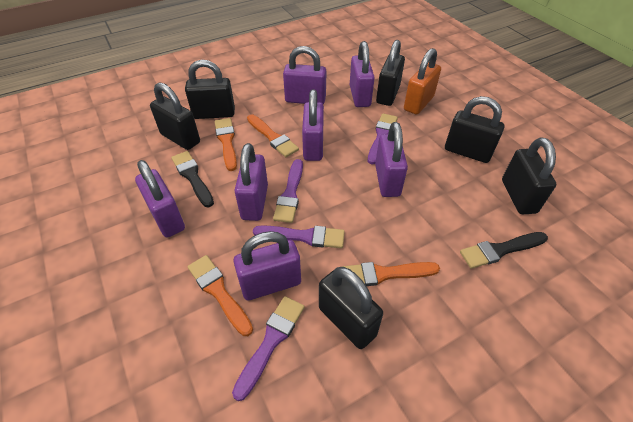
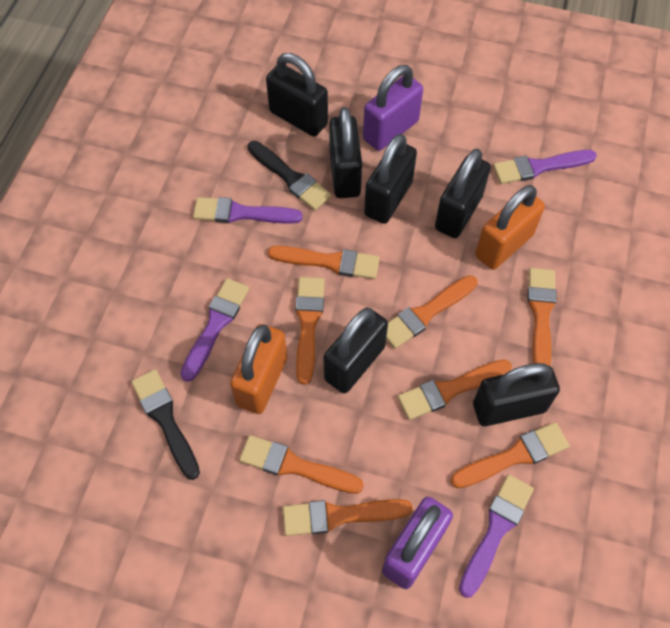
orange brush: [187,255,253,336] [215,118,237,171] [247,114,299,157] [342,262,440,286] = 4 -> [239,435,363,494] [268,246,380,279] [283,499,413,536] [295,277,325,384] [386,275,478,349] [398,359,512,420] [451,422,570,488] [528,268,557,366] = 8
orange padlock: [404,48,441,115] = 1 -> [230,324,287,414] [475,185,545,270] = 2
purple padlock: [135,160,185,237] [233,231,301,300] [234,143,268,221] [283,46,326,104] [302,89,324,161] [350,41,375,107] [375,122,408,197] = 7 -> [363,65,423,151] [382,497,453,589] = 2

